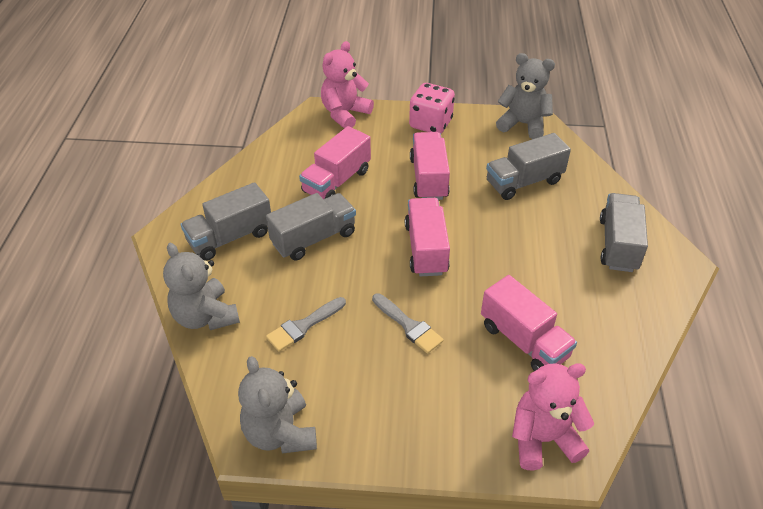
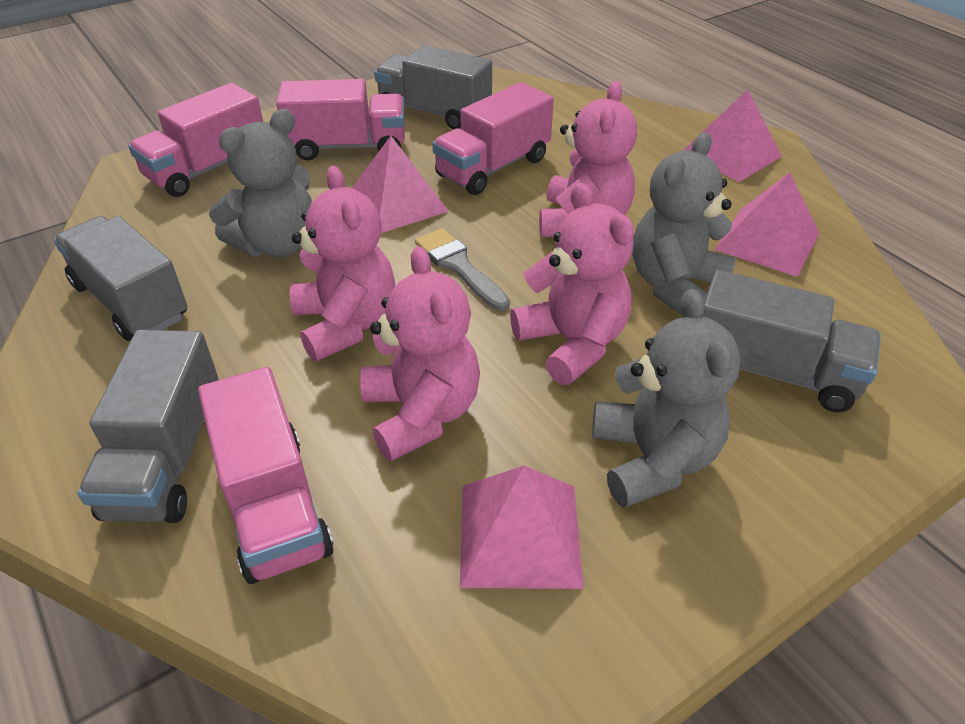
grey brush: [266,297,346,352] [372,293,444,354] = 2 -> [415,228,510,311] = 1
pink dice: [409,83,455,134] = 1 -> none = 0
pink pyramid: none = 0 -> [352,136,449,233] [460,465,584,589] [683,89,782,182] [715,172,819,277] = 4
pink teddy bear: [321,41,374,128] [512,363,594,471] = 2 -> [290,166,395,361] [360,246,480,462] [510,183,634,385] [539,81,637,237] = 4

